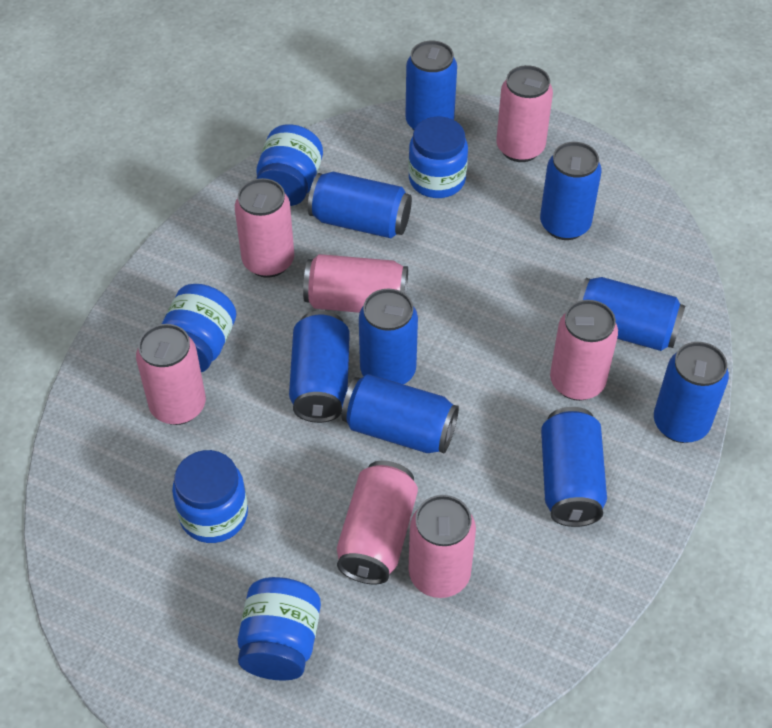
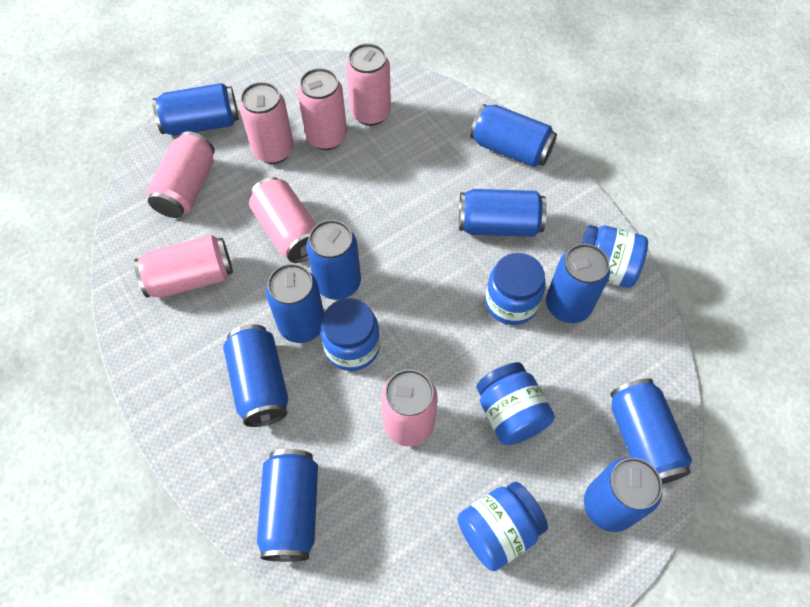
blue can: [289,311,350,423] [308,172,412,238] [341,374,459,453] [359,289,418,384] [405,40,457,130] [540,142,602,240] [541,407,607,527] [578,277,685,351] [654,342,729,443] = 9 -> [152,83,239,136] [223,324,289,427] [257,449,318,562] [266,264,324,343] [306,220,361,300] [459,189,547,237] [470,104,557,167] [546,244,610,323] [584,457,663,532] [610,378,692,484] = 10

